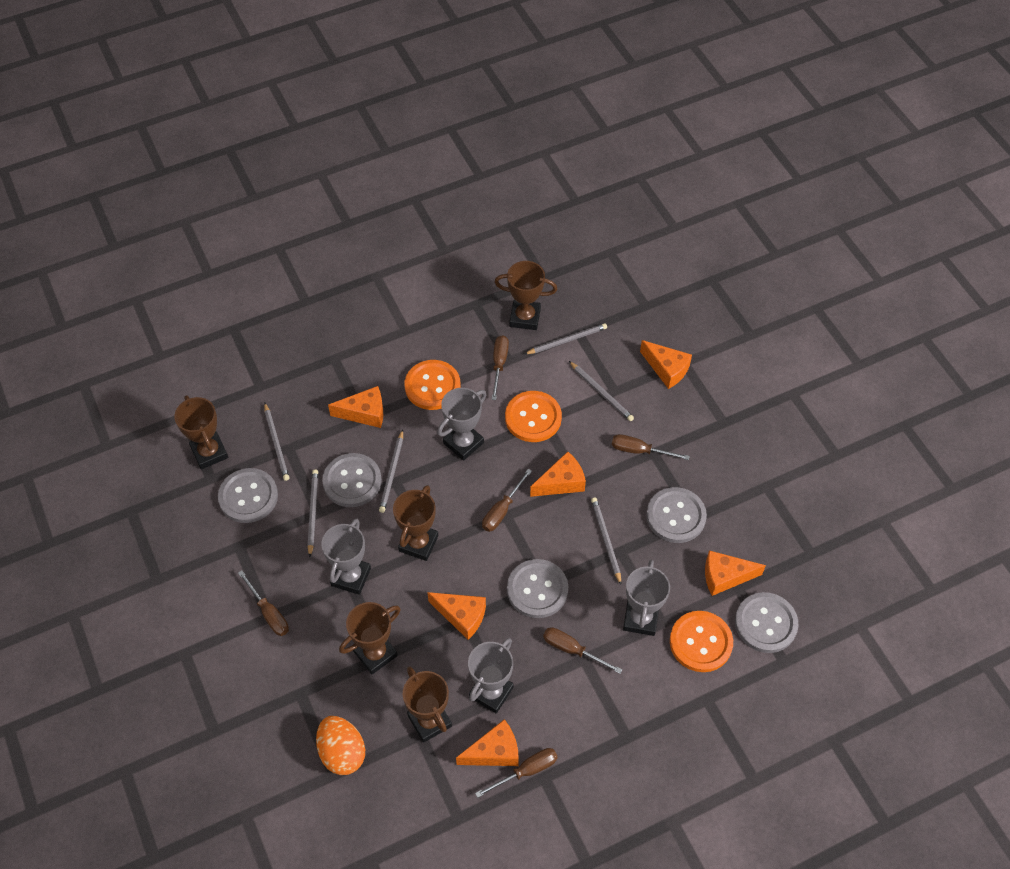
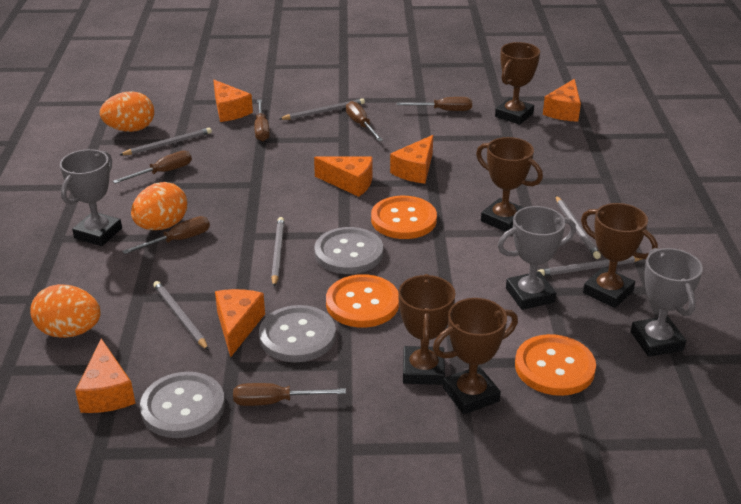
grey button: [218,468,278,523] [322,453,382,507] [507,559,568,618] [646,487,707,543] [735,592,798,653] = 5 -> [140,372,225,438] [259,305,336,362] [314,227,383,274] = 3
grey trophy: [321,518,371,595] [437,388,486,461] [468,638,514,713] [623,560,670,636] = 4 -> [60,149,122,246] [498,206,576,310] [631,248,703,357] = 3
orange egg: [316,716,365,775] = 1 -> [30,284,101,338] [100,91,154,132] [131,182,187,230] = 3

